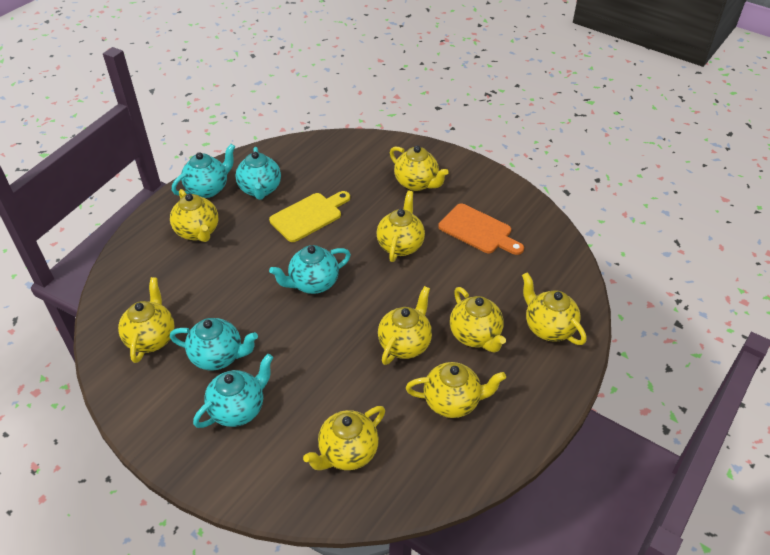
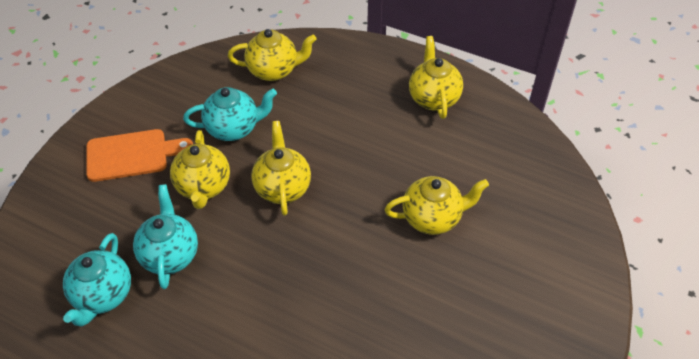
turquoise teapot: [170,318,258,371] [172,144,235,198] [193,354,273,428] [236,147,281,200] [269,245,351,294] = 5 -> [63,233,131,327] [133,184,198,289] [183,87,277,141] = 3
yellow cutting board: [269,191,350,242] = 1 -> none = 0
yellow teapot: [118,277,175,363] [170,189,218,242] [303,406,385,470] [376,191,425,262] [378,286,432,365] [390,146,449,191] [406,362,506,418] [450,287,506,352] [522,272,586,345] = 9 -> [170,130,230,209] [228,29,317,81] [251,121,311,216] [384,176,489,235] [409,36,463,119] = 5

